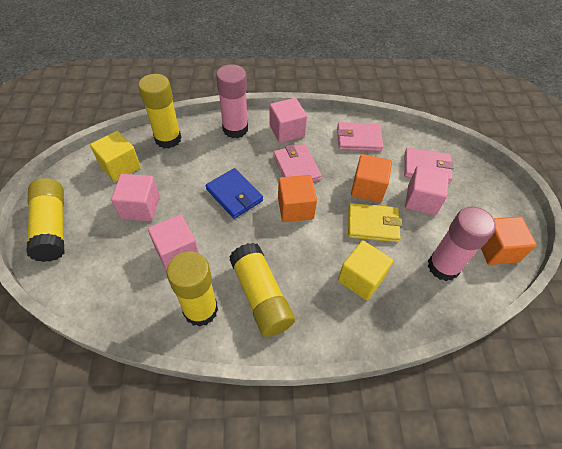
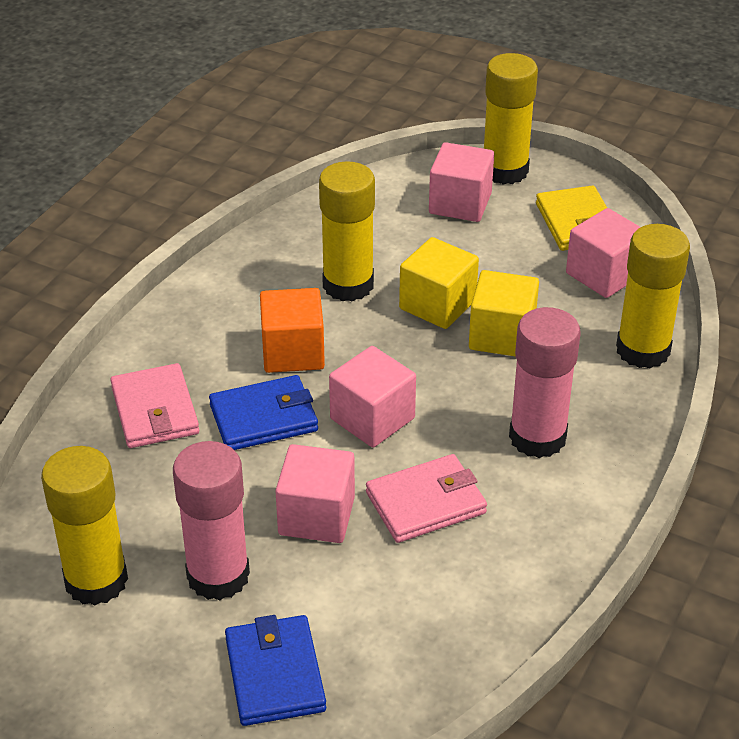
blue wallet: [206,168,263,219] = 1 -> [209,375,318,450] [225,615,326,726] = 2
orange cube: [278,175,317,222] [351,154,392,203] [481,216,537,265] = 3 -> [260,288,325,373] = 1
pink wallet: [273,144,322,182] [337,122,383,151] [404,148,454,183] = 3 -> [110,363,199,448] [366,454,487,543] = 2

